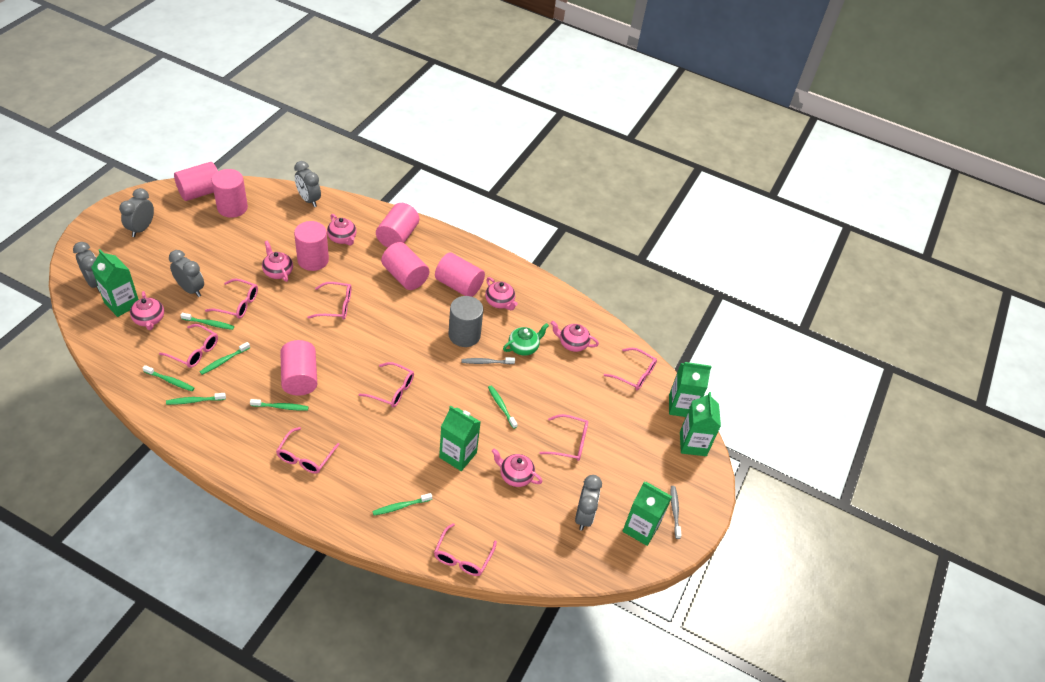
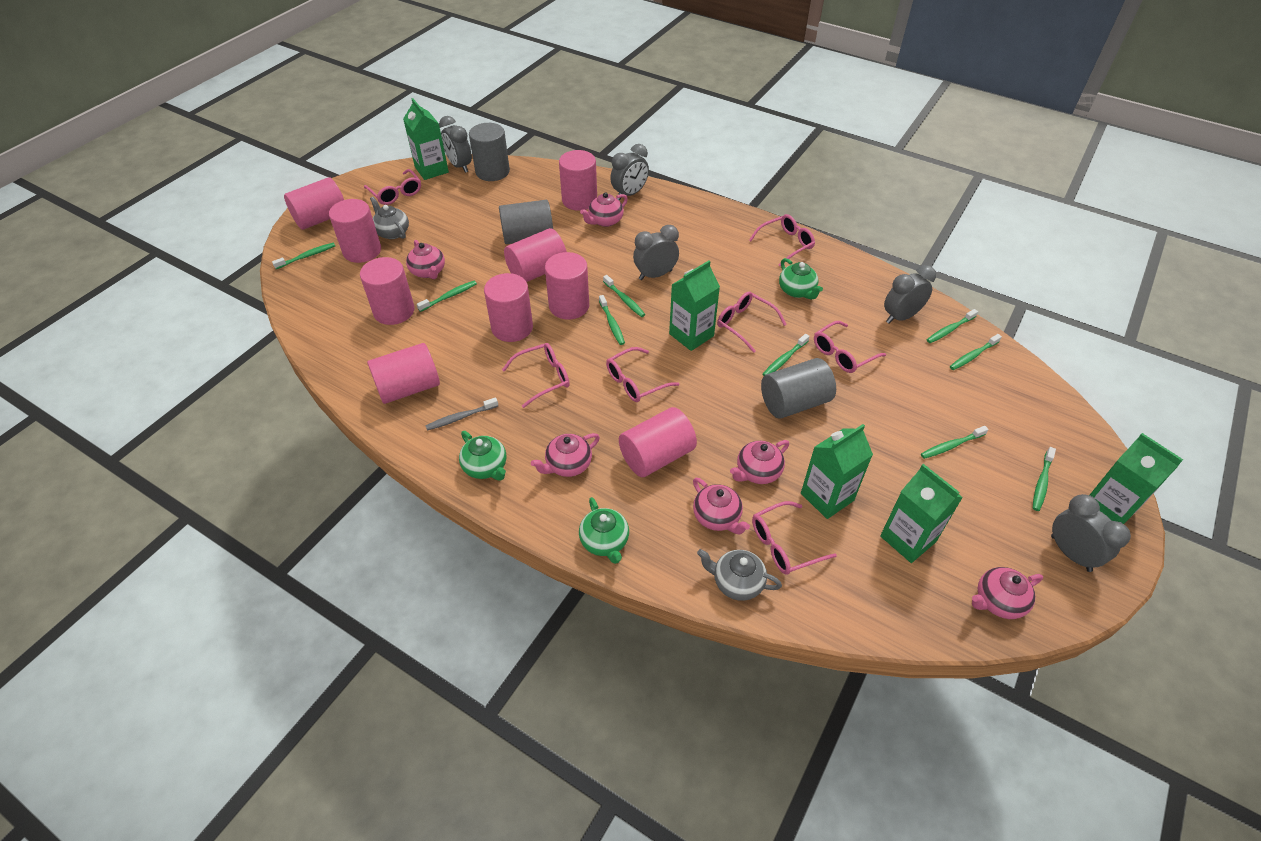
green teapot: [503,323,549,356] = 1 -> [459,431,507,481] [579,497,629,564] [779,258,823,299] = 3
green toothbrush: [143,365,194,391] [166,393,226,405] [180,313,234,330] [200,342,250,375] [250,399,309,411] [373,493,432,516] [488,385,517,429] = 7 -> [272,243,335,269] [417,281,477,312] [599,295,625,345] [603,275,645,317] [763,334,809,376] [921,426,989,459] [927,309,978,343] [950,334,1002,370] [1033,447,1056,511] = 9
grey cylinder: [449,296,483,347] = 1 -> [469,123,510,181] [499,200,553,244] [761,358,836,419] = 3
grey teapot: none = 0 -> [370,197,409,239] [697,549,782,601] = 2
grey toothbrush: [462,357,515,364] [670,486,682,539] = 2 -> [425,397,498,431] = 1
pink cylinder: [174,162,218,201] [212,169,248,218] [280,340,317,396] [294,221,329,271] [376,203,419,248] [381,242,429,290] [435,253,485,297] = 7 -> [284,177,344,230] [329,199,381,263] [360,257,414,325] [367,343,440,404] [484,273,533,342] [504,228,567,282] [545,252,589,320] [559,150,597,211] [619,407,697,477] = 9
pink glasses: [159,324,218,368] [205,279,258,319] [276,427,340,474] [307,282,351,320] [358,362,414,407] [434,523,497,576] [540,414,588,461] [604,348,657,390] = 8 -> [364,169,421,205] [502,343,570,408] [606,347,680,402] [717,292,787,353] [749,214,815,266] [752,501,837,574] [814,321,886,373] = 7

